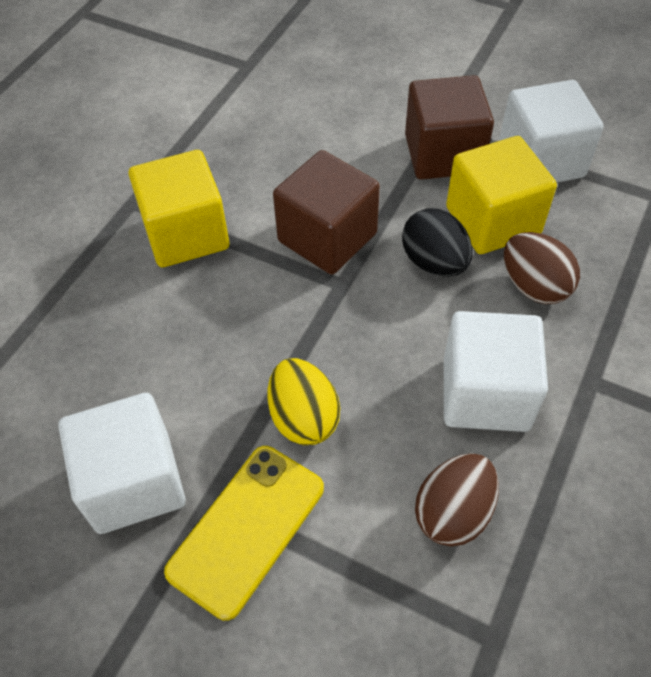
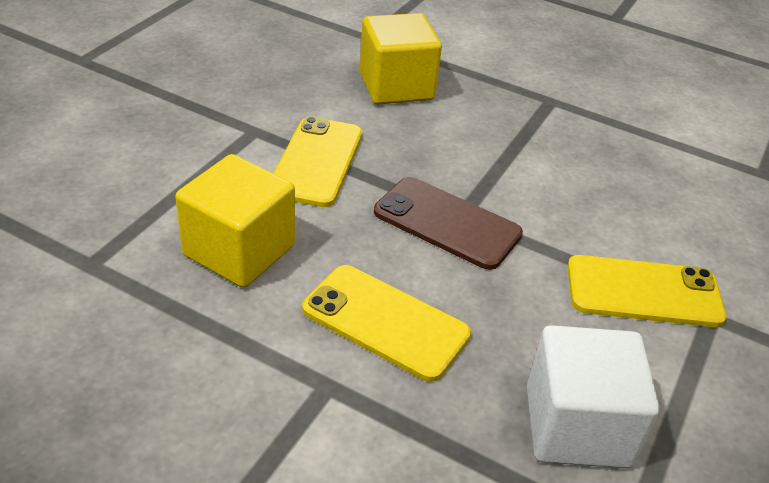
black egg: [402,208,473,277] = 1 -> none = 0
brown cube: [273,150,380,274] [405,75,494,180] = 2 -> none = 0
brown egg: [415,453,499,547] [504,232,580,304] = 2 -> none = 0
brown phone: none = 0 -> [374,177,523,270] = 1
white cube: [58,393,185,534] [444,311,548,432] [499,80,604,183] = 3 -> [527,325,659,468] = 1
yellow egg: [268,358,340,445] = 1 -> none = 0
yellow phone: [164,446,324,621] = 1 -> [273,116,362,207] [302,265,471,382] [567,255,727,327] = 3

